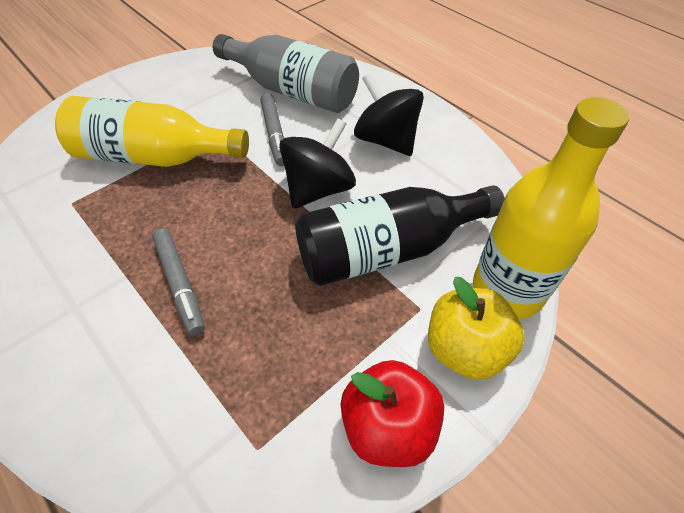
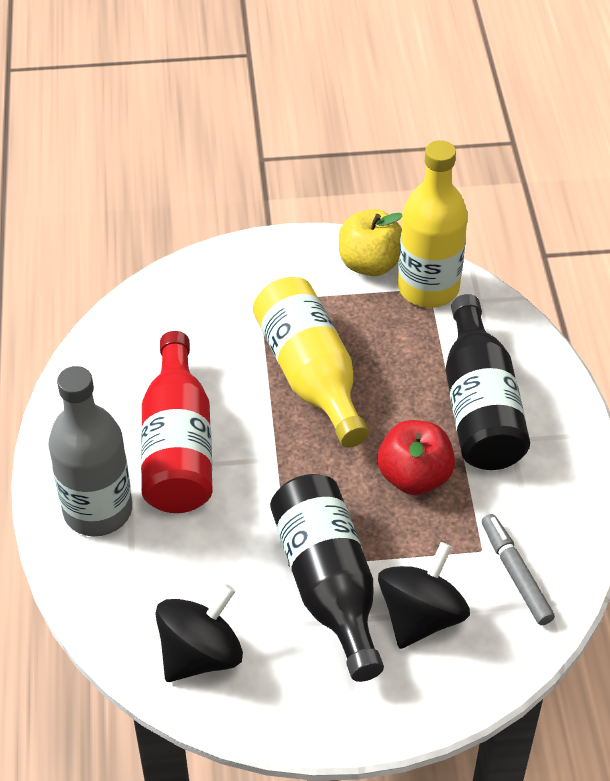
black bottle: [295,185,505,286] = 1 -> [270,474,384,682] [446,294,530,470] = 2
grey marker: [152,228,205,336] [260,93,284,166] = 2 -> [482,514,555,625] = 1
red bottle: none = 0 -> [141,331,213,513] = 1

